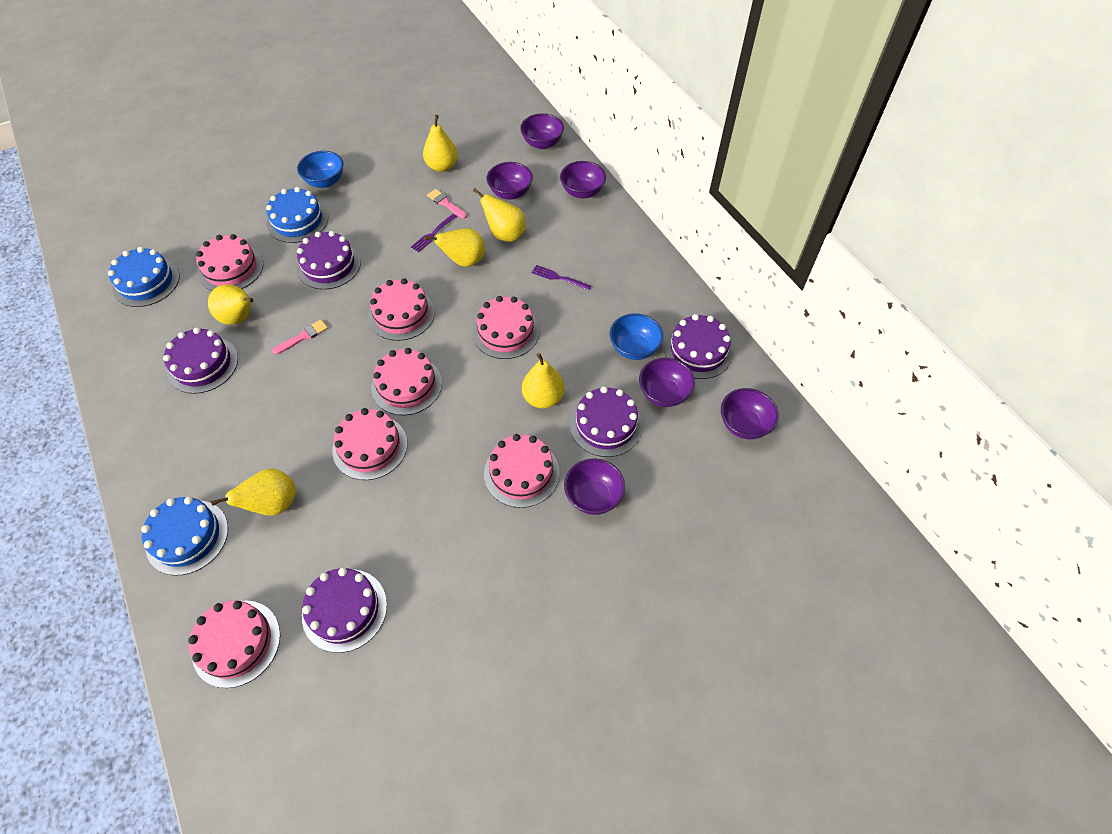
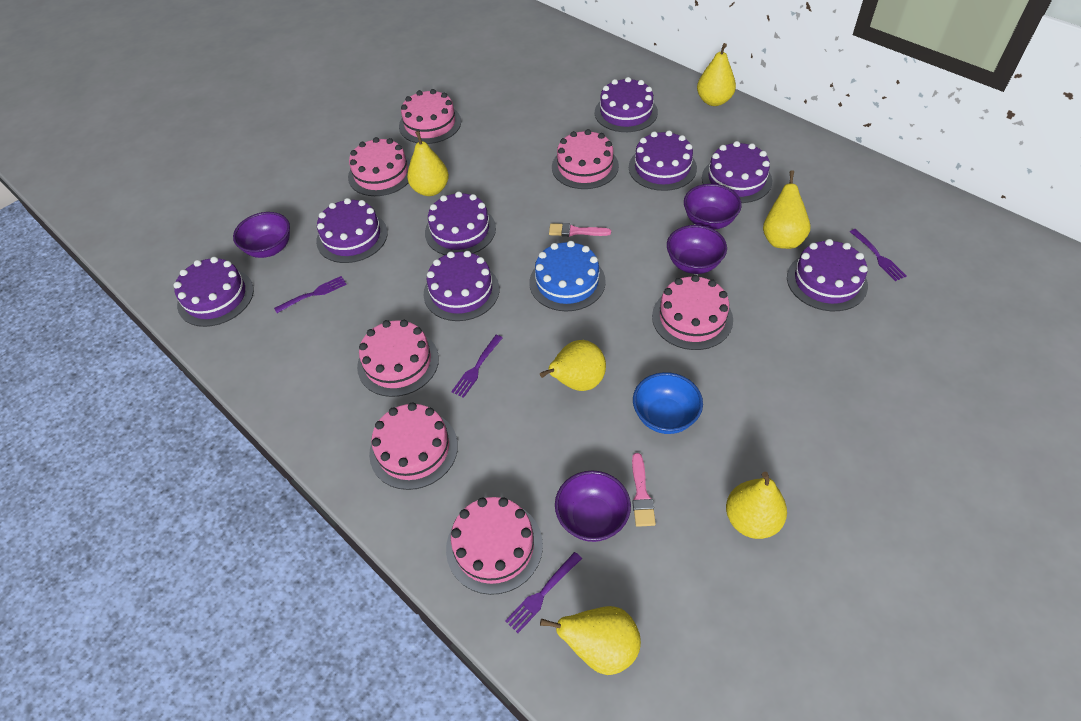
blue bowl: [297,151,343,188] [610,313,663,360] = 2 -> [633,372,703,434] = 1
blue cake: [108,247,180,307] [141,497,228,576] [266,187,328,243] = 3 -> [529,241,606,311] = 1
purple bowl: [487,162,533,200] [520,113,564,149] [560,161,606,198] [564,458,625,515] [639,358,695,407] [721,388,779,440] = 6 -> [233,212,290,258] [555,471,631,542] [667,225,727,274] [684,184,742,229] = 4
purple cake: [163,328,238,394] [297,231,361,290] [302,568,387,653] [570,387,642,457] [664,314,733,379] = 5 -> [174,257,254,327] [316,198,388,263] [424,251,499,321] [425,191,496,255] [595,77,658,132] [629,130,697,191] [702,141,772,203] [787,239,868,311] = 8
purple fork: [411,214,457,252] [532,265,591,291] = 2 -> [274,276,347,313] [451,335,502,398] [505,552,582,633] [850,229,906,281] = 4

